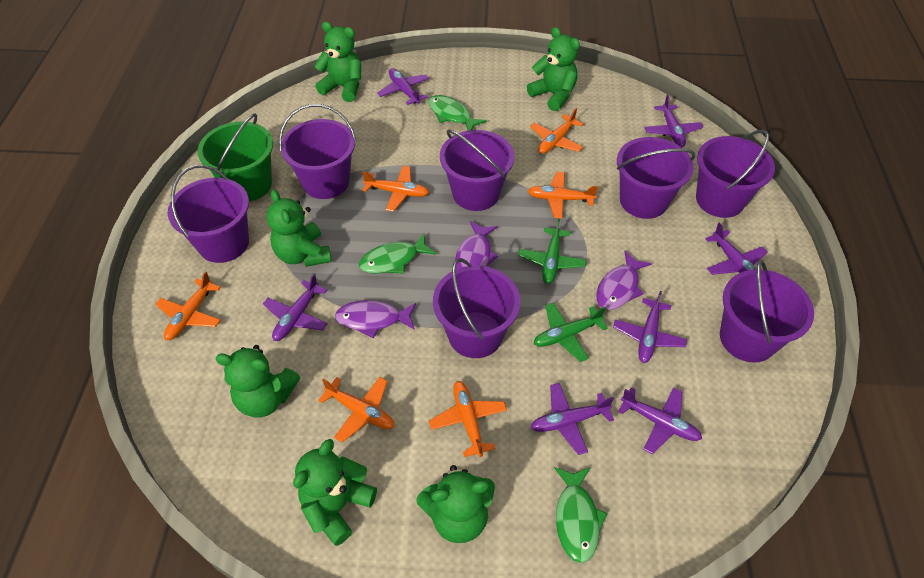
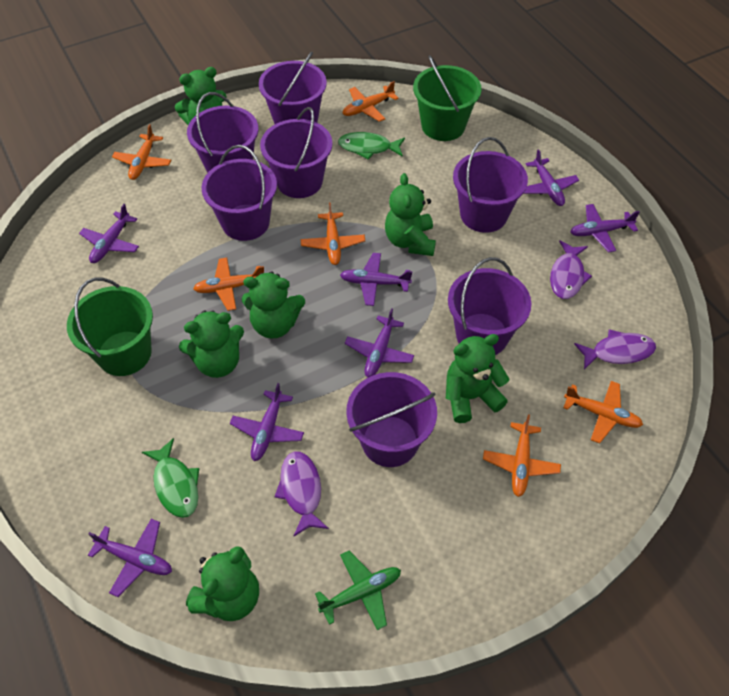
green bucket: [197,113,273,201] = 1 -> [67,277,153,376] [413,55,482,141] = 2
green fish: [359,234,436,274] [429,95,486,131] [554,467,608,563] = 3 -> [142,438,199,518] [338,132,405,160] = 2
green plane: [518,218,586,284] [534,303,608,362] = 2 -> [315,551,401,630] = 1

